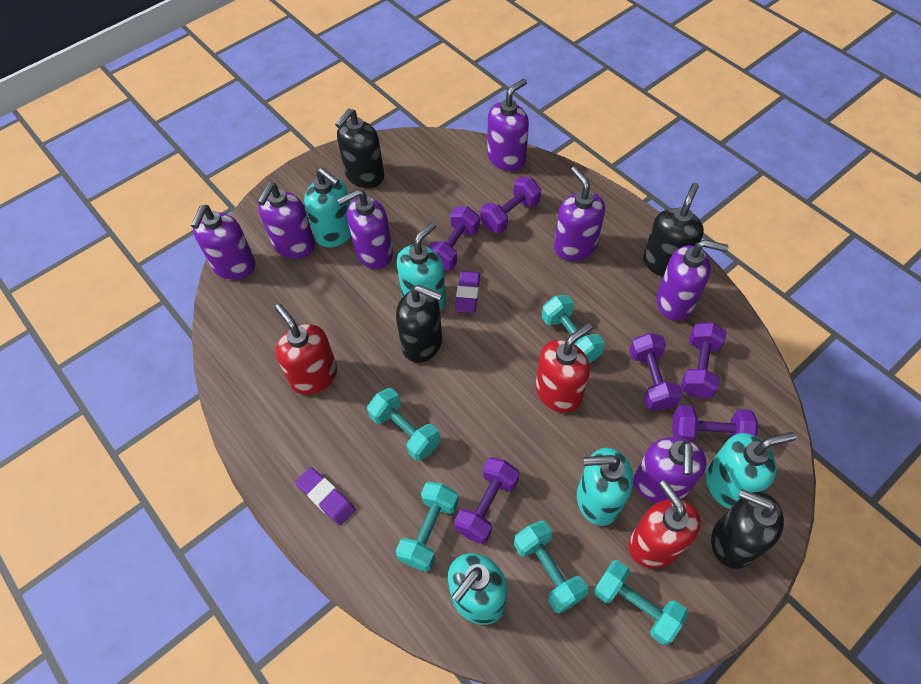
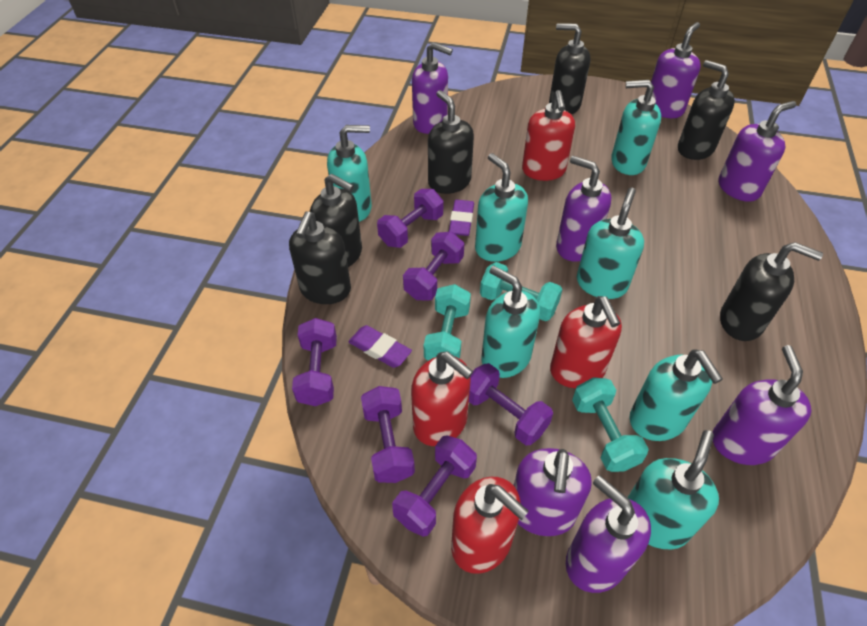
black soap dispenser: [335,108,384,188] [396,285,442,363] [643,183,704,277] [711,489,784,569] = 4 -> [289,211,351,304] [310,174,362,267] [428,90,474,194] [549,23,591,114] [678,60,735,160] [720,242,823,341] = 6
red soap dispenser: [275,304,337,395] [535,323,592,413] [628,480,701,568] = 3 -> [411,351,473,446] [451,477,529,574] [522,90,575,181] [550,296,622,388] = 4
turquoise dumbbell: [367,388,440,461] [396,482,458,572] [514,520,588,614] [541,295,605,364] [594,560,688,645] = 5 -> [424,284,471,361] [480,262,562,321] [572,377,649,472] = 3
turquoise soap dispenser: [304,168,351,248] [397,222,446,311] [448,553,507,625] [577,448,633,526] [706,432,796,509] = 5 -> [327,125,372,222] [475,153,528,262] [481,266,540,378] [577,187,644,299] [611,80,661,175] [627,430,719,550] [629,349,723,441] = 7

